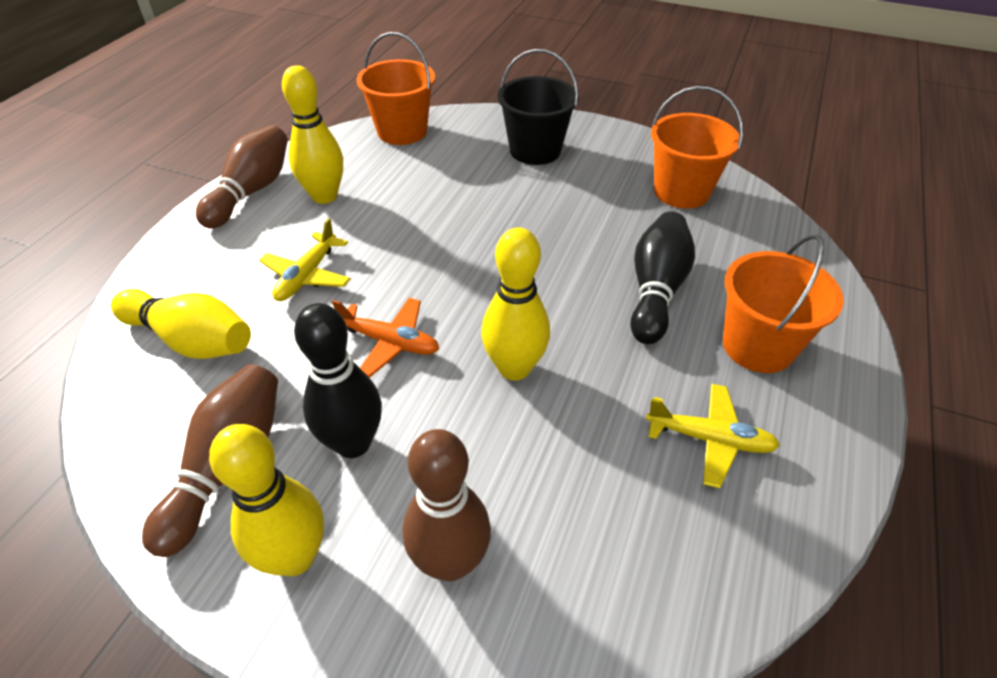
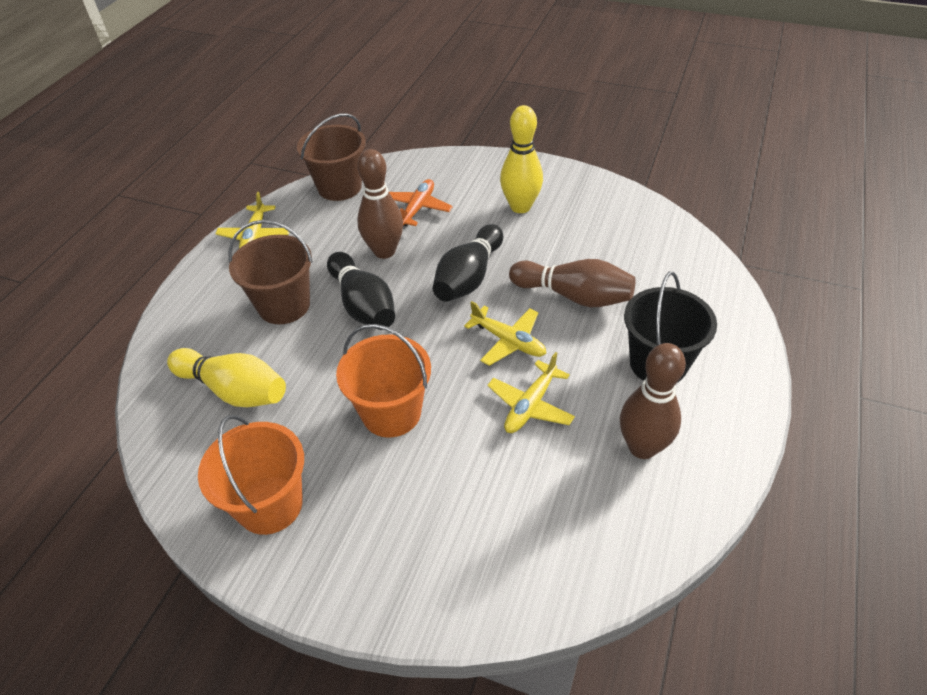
brown bucket: none = 0 -> [228,220,313,324] [297,113,366,201] = 2
orange bucket: [357,32,435,145] [651,86,743,208] [723,235,844,373] = 3 -> [198,415,304,535] [336,324,431,437] = 2
yellow bowling pin: [111,289,251,359] [209,424,324,576] [282,65,343,204] [481,228,550,381] = 4 -> [167,348,286,407] [500,105,543,213] = 2
yellow plane: [259,218,351,301] [646,384,780,488] = 2 -> [215,192,289,249] [464,301,546,366] [487,352,575,433] = 3

